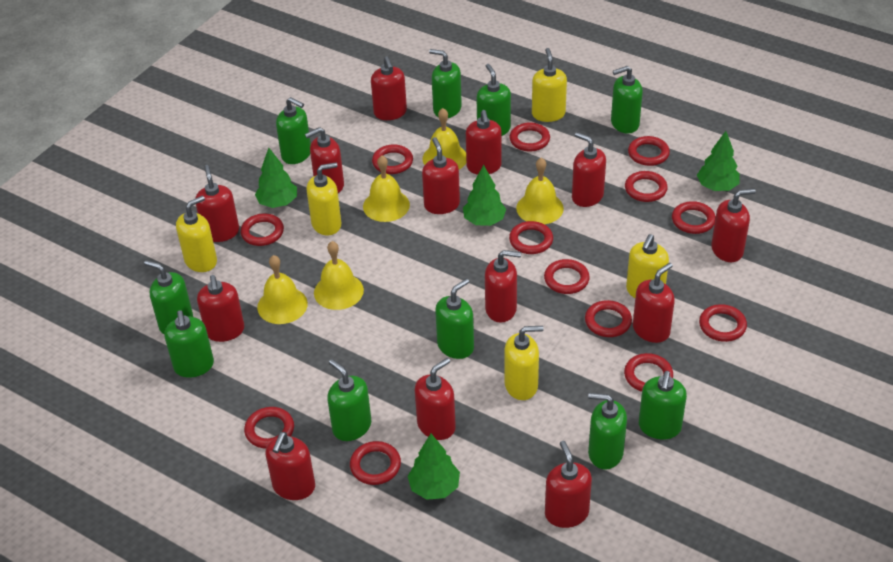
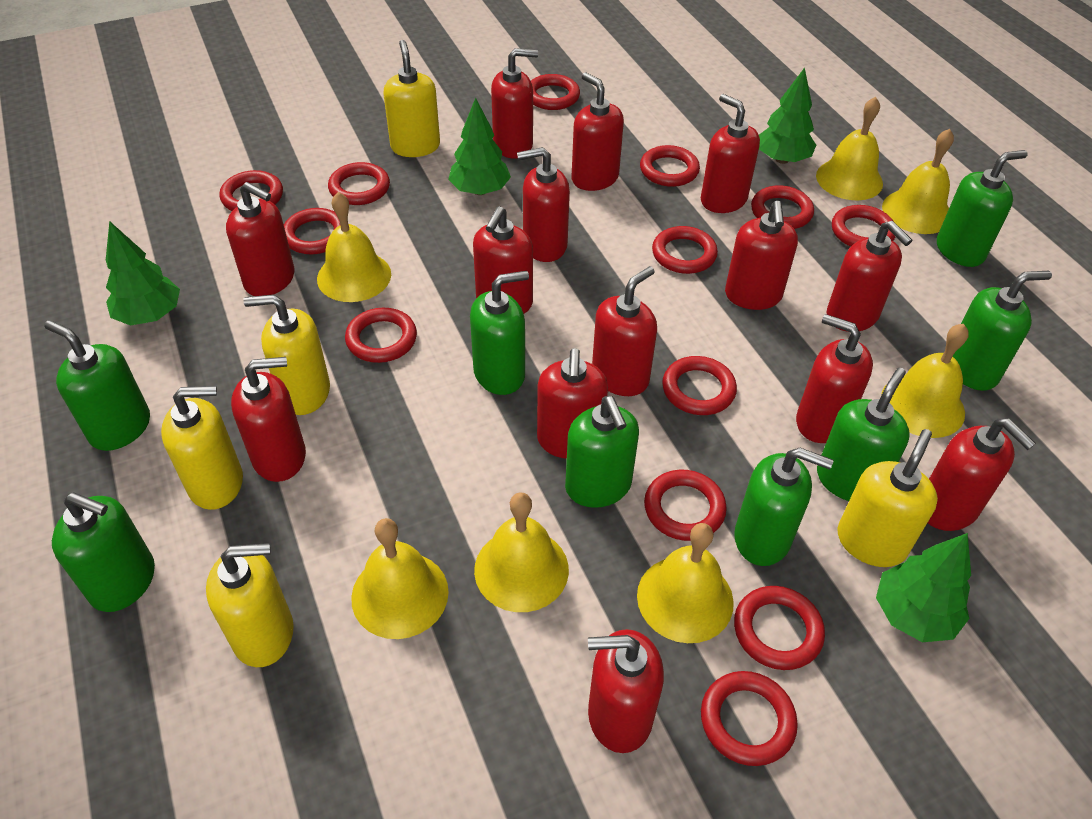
green soap dispenser: [144,260,193,334] [164,310,214,378] [276,97,311,164] [327,359,371,441] [429,49,462,118] [435,279,474,359] [477,64,511,136] [588,393,627,469] [611,66,643,134] [639,371,687,440] = 10 -> [44,320,150,451] [52,493,155,612] [470,271,529,395] [565,396,639,508] [734,448,833,566] [817,368,910,501] [937,150,1028,267] [953,271,1052,391] = 8
red soap dispenser: [195,165,239,242] [197,275,244,342] [266,432,315,500] [305,127,344,193] [371,56,407,120] [415,358,456,440] [422,137,460,214] [466,110,502,175] [485,250,521,323] [545,441,592,528] [572,132,606,207] [633,263,675,343] [711,189,756,262] = 13 -> [226,182,294,296] [231,357,306,482] [473,206,533,314] [491,48,538,158] [517,147,570,262] [537,348,608,459] [571,73,624,191] [588,629,664,753] [592,266,657,396] [701,94,760,213] [725,201,798,310] [796,314,873,443] [827,221,912,332] [928,418,1036,531] = 14
yellow bell: [257,255,308,324] [314,241,364,310] [363,156,410,222] [422,108,466,170] [516,158,564,224] = 5 -> [317,192,391,302] [351,518,449,639] [474,492,569,612] [637,523,734,643] [816,97,883,200] [881,324,969,438] [882,129,954,234] = 7

